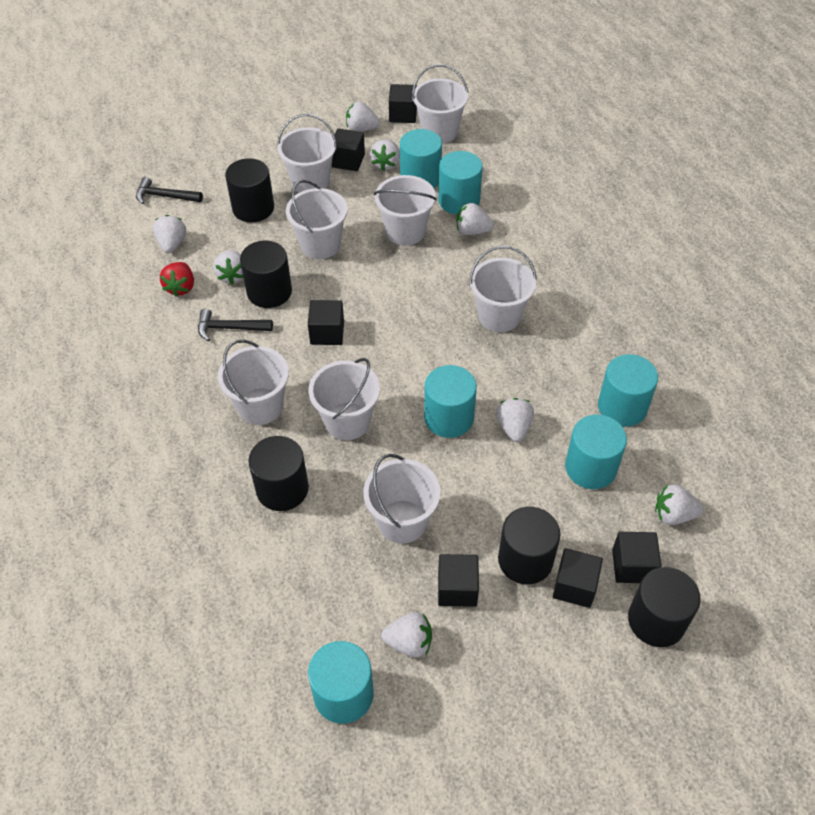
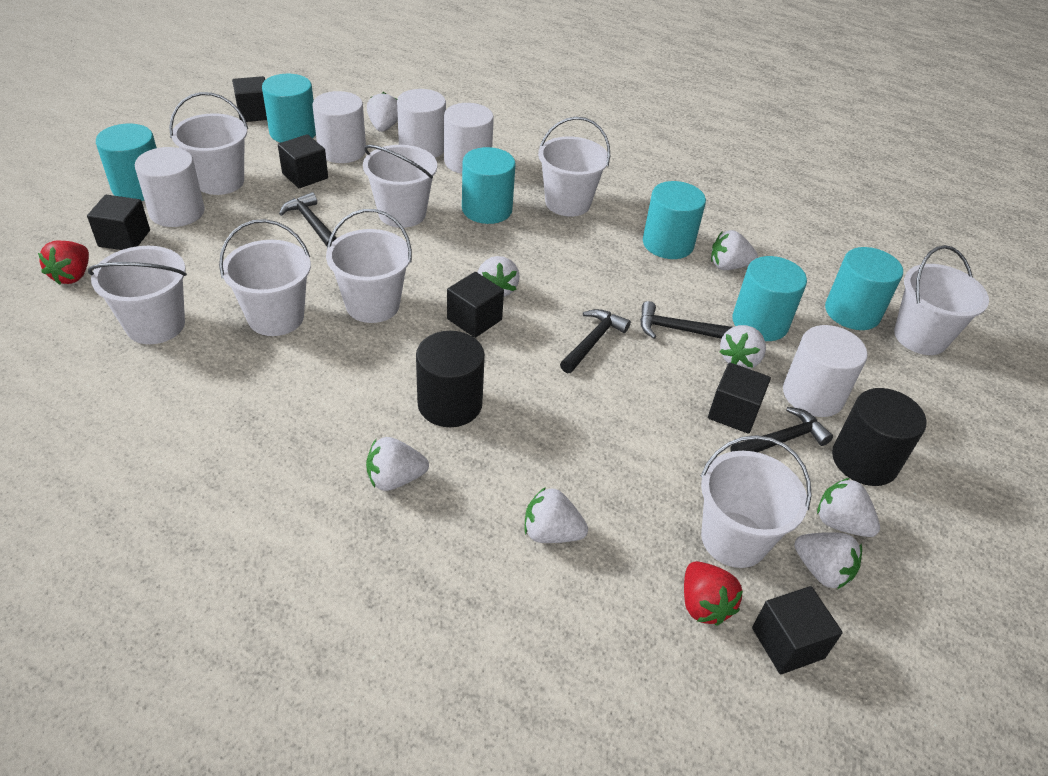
black cylinder: [225,158,274,222] [240,241,292,308] [248,436,309,511] [498,507,561,584] [628,567,701,647] = 5 -> [416,331,485,427] [832,388,926,486] = 2
black hammer: [136,177,203,204] [198,309,273,341] = 2 -> [279,192,336,246] [560,309,631,373] [640,301,732,339] [730,407,833,452] = 4
red strawberry: [160,262,194,297] = 1 -> [38,241,89,285] [684,561,743,626] = 2
white cylinder: none = 0 -> [135,147,205,227] [313,91,366,163] [397,89,446,158] [444,103,494,174] [783,325,868,417] = 5

